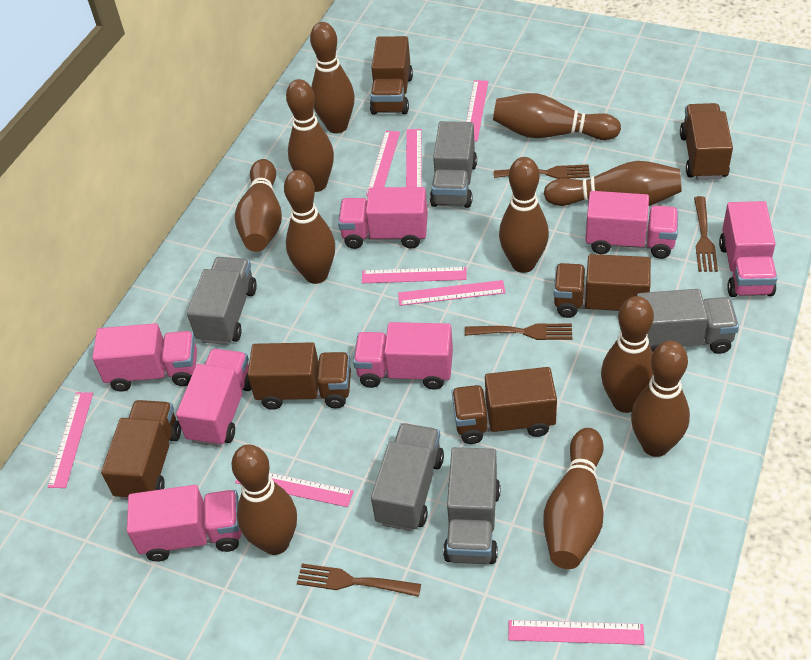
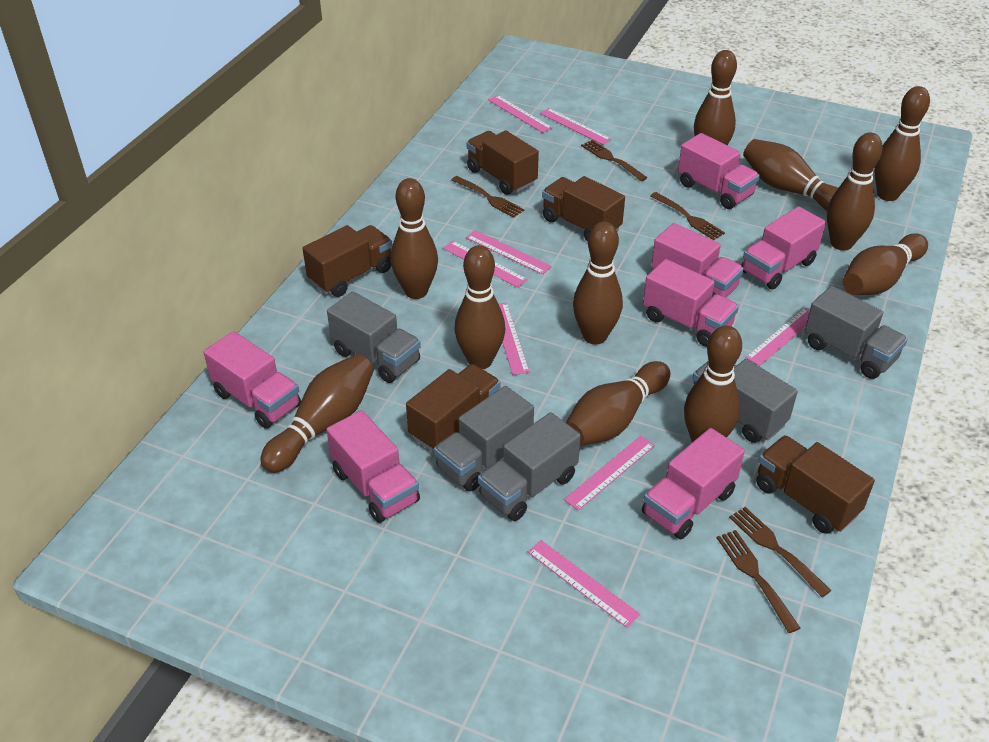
brown fork: [297,564,421,597] [465,324,572,340] [494,165,590,179] [694,196,718,272] = 4 -> [451,176,524,218] [581,140,648,181] [650,192,725,240] [717,530,800,633] [729,507,832,597] = 5
brown truck: [101,400,181,500] [247,342,351,410] [370,36,413,114] [452,367,557,444] [554,254,651,318] [680,103,733,180] = 6 -> [303,225,392,297] [406,364,501,452] [466,131,539,195] [542,176,625,242] [757,435,875,534] = 5

